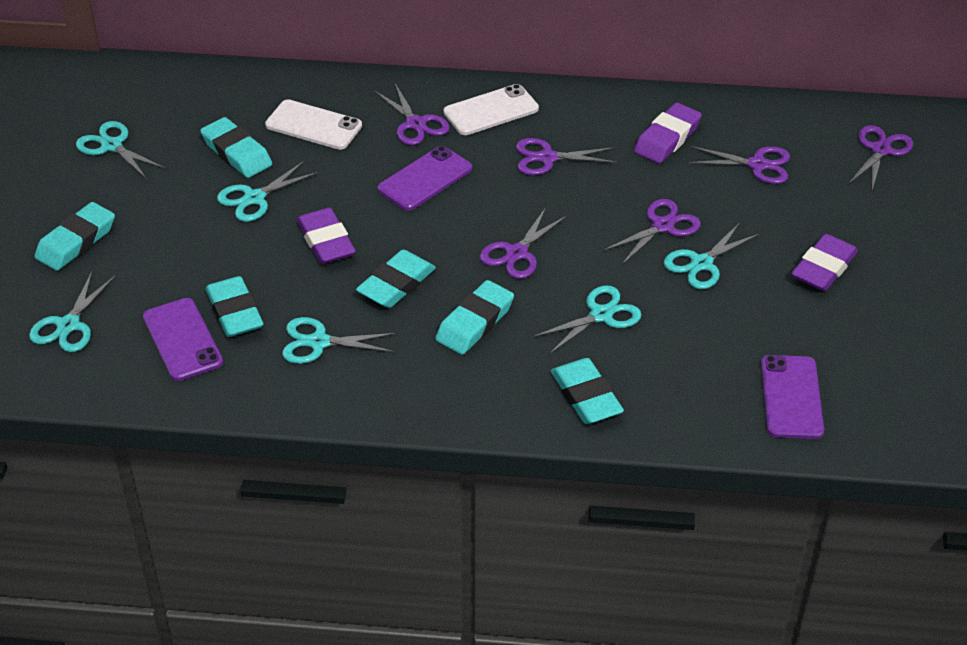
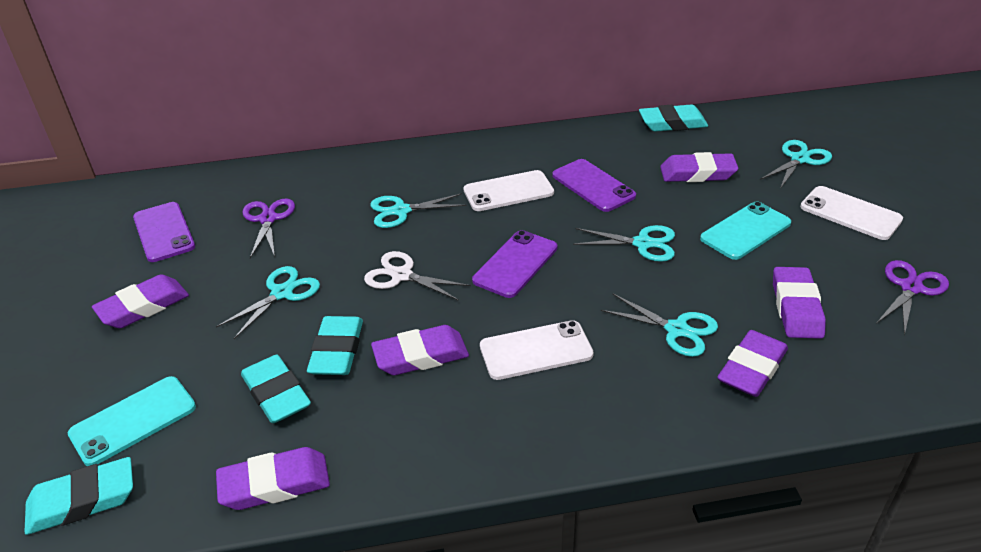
purple eraser: [297,208,356,264] [634,103,702,164] [791,234,858,291] = 3 -> [92,274,189,328] [216,447,330,510] [371,325,469,375] [660,152,738,182] [717,330,788,397] [773,267,826,339] = 6
purple scissors: [374,83,450,145] [480,207,567,279] [516,138,617,175] [604,199,701,264] [688,146,790,184] [848,125,913,190] = 6 -> [242,198,295,258] [876,260,949,335] = 2
turquoise eraser: [34,202,115,271] [200,117,272,178] [206,276,264,337] [356,250,436,308] [435,280,514,355] [551,358,624,424] = 6 -> [24,457,133,535] [241,355,311,423] [307,316,363,375] [639,105,708,132] = 4
turquoise phone: none = 0 -> [68,376,196,466] [700,201,791,260] = 2
turquoise scissors: [29,272,116,352] [76,121,166,179] [217,161,319,222] [282,317,397,364] [533,285,641,354] [664,222,759,289] = 6 -> [216,266,320,339] [370,193,467,228] [573,225,675,262] [601,294,718,357] [760,140,832,189] = 5
white phone: [265,100,362,150] [443,84,539,135] = 2 -> [463,170,554,211] [480,320,594,380] [800,186,903,240] = 3
white scissors: none = 0 -> [364,251,471,301] = 1

